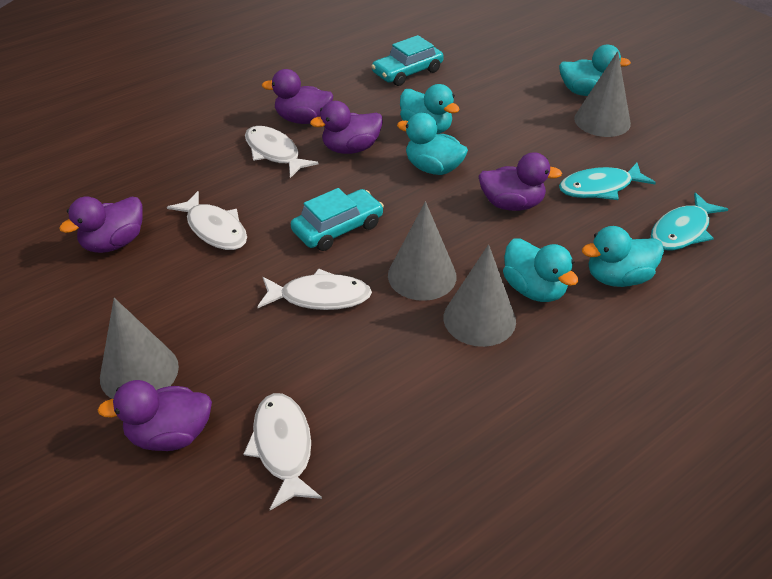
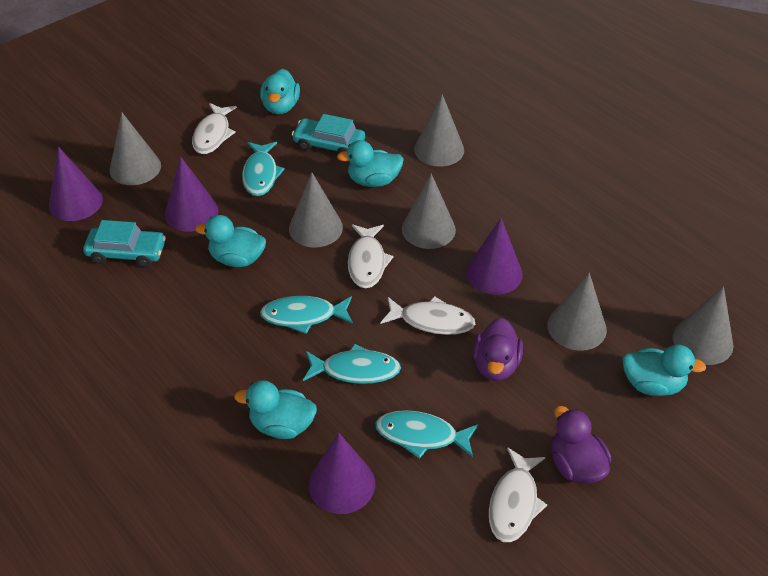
grey cone: [100,298,179,399] [388,201,457,301] [443,244,516,347] [574,51,631,137] = 4 -> [110,113,161,185] [289,173,343,248] [402,174,456,249] [414,94,464,167] [547,272,607,351] [673,286,734,365] = 6
purple cone: none = 0 -> [49,147,103,221] [165,157,219,232] [309,433,375,514] [466,218,523,295] = 4
purple duck: [59,196,143,253] [98,380,212,451] [262,69,333,124] [310,101,383,154] [478,152,562,211] = 5 -> [473,318,523,381] [552,406,612,483] = 2
turquoise fish: [559,163,656,200] [651,192,728,250] = 2 -> [242,142,285,196] [260,296,353,334] [303,344,401,384] [375,410,478,459] = 4

